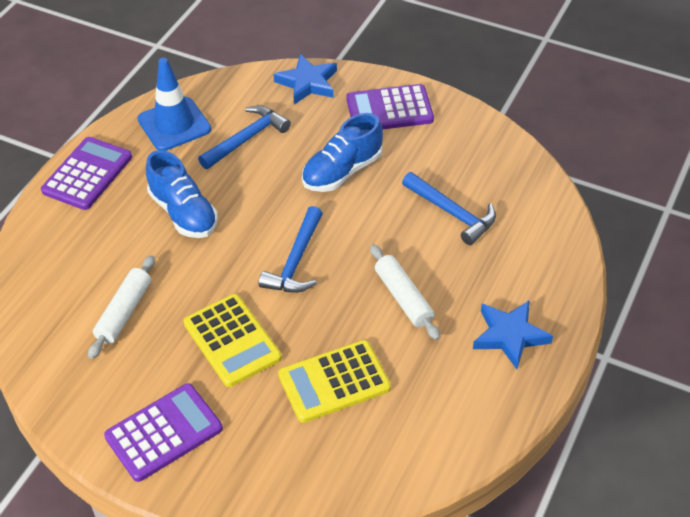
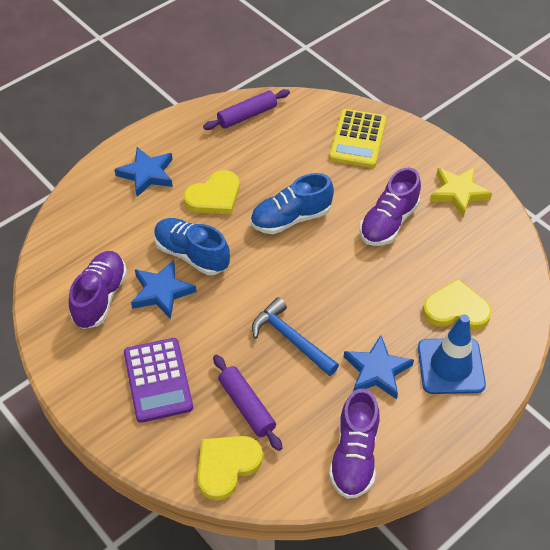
blue hammer: [198,106,291,169] [259,206,323,293] [402,172,496,245] = 3 -> [252,297,339,376] = 1
blue star: [273,54,337,105] [473,300,553,369] = 2 -> [114,147,173,197] [131,260,197,319] [344,335,414,399] = 3
purple calculator: [41,137,132,210] [104,383,223,482] [347,84,434,130] = 3 -> [124,338,193,423] = 1
purple rolling pin: none = 0 -> [203,89,290,130] [213,355,283,451] = 2
purple shoe: none = 0 -> [69,251,127,329] [329,388,379,499] [360,168,421,246] = 3
white rolling pin: [88,255,155,359] [370,244,440,340] = 2 -> none = 0
yellow calculator: [184,294,282,387] [278,340,391,423] = 2 -> [329,109,387,168] = 1
yellow heart: none = 0 -> [184,170,240,214] [197,436,263,500] [423,279,492,330] = 3
yellow star: none = 0 -> [430,167,492,217] = 1

